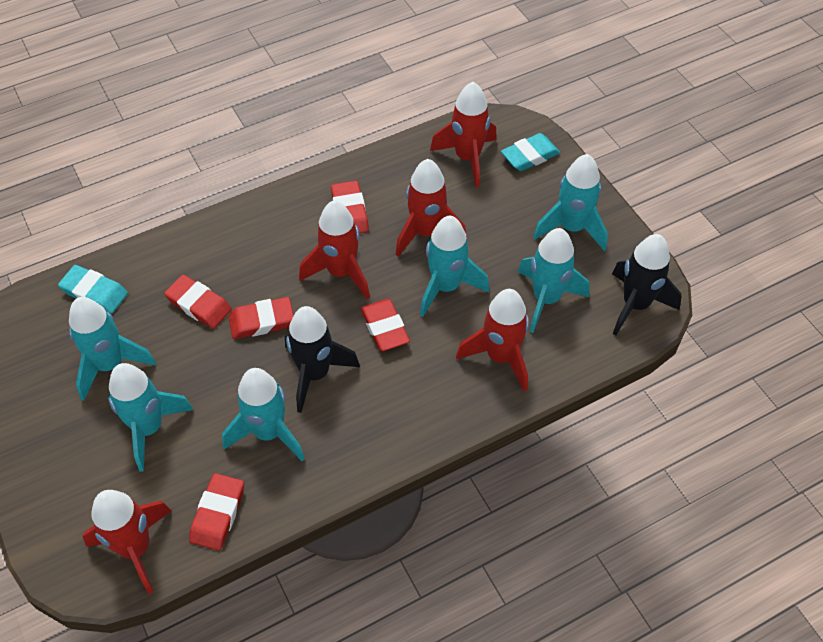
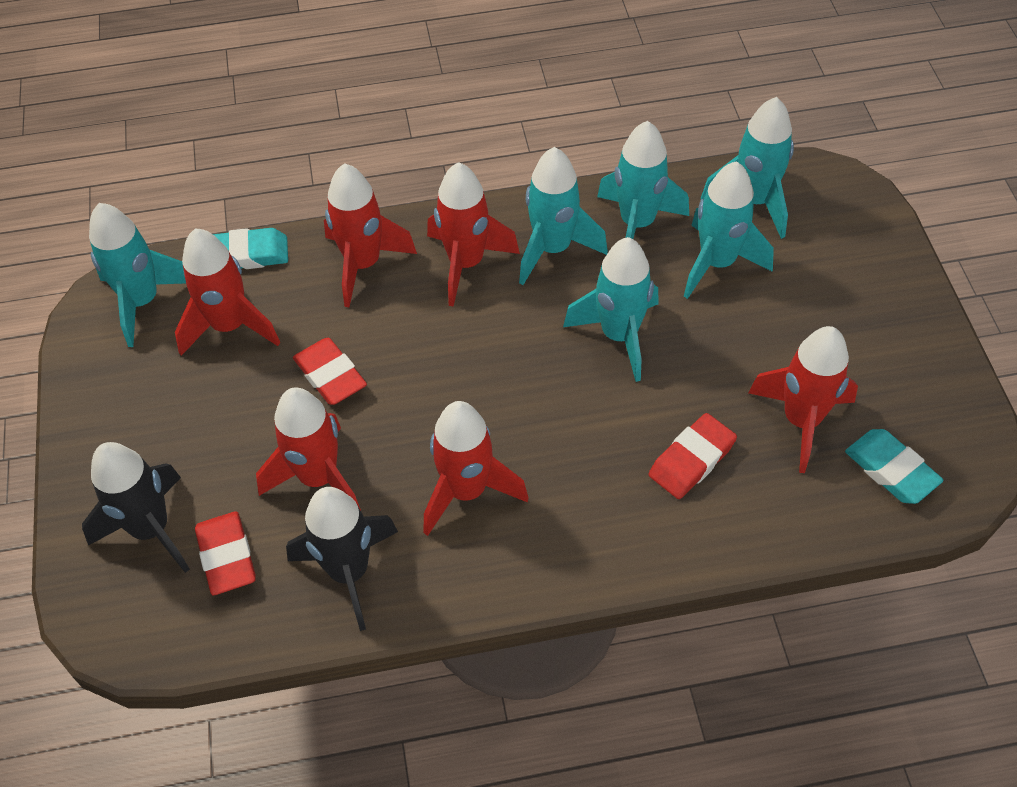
red eraser: [164,275,232,329] [189,473,244,551] [229,297,294,339] [331,181,369,234] [361,299,410,351] = 5 -> [195,511,256,595] [293,338,367,405] [648,413,737,499] = 3
red rocket: [82,490,172,594] [299,200,370,300] [396,159,467,257] [430,82,497,188] [456,289,529,392] = 5 -> [175,228,281,356] [256,387,361,510] [324,163,417,307] [423,401,529,536] [427,162,520,307] [748,326,858,473] = 6

